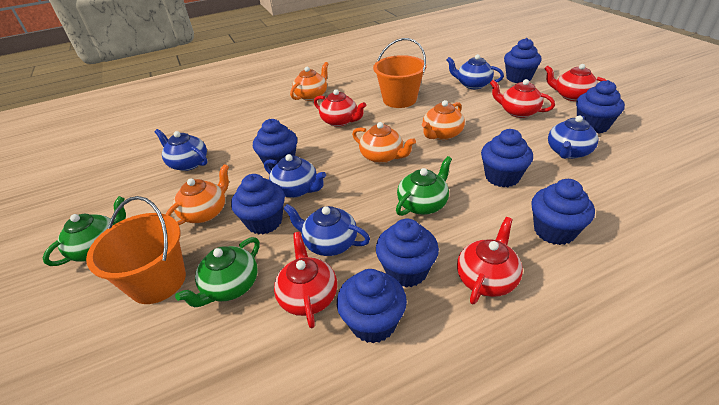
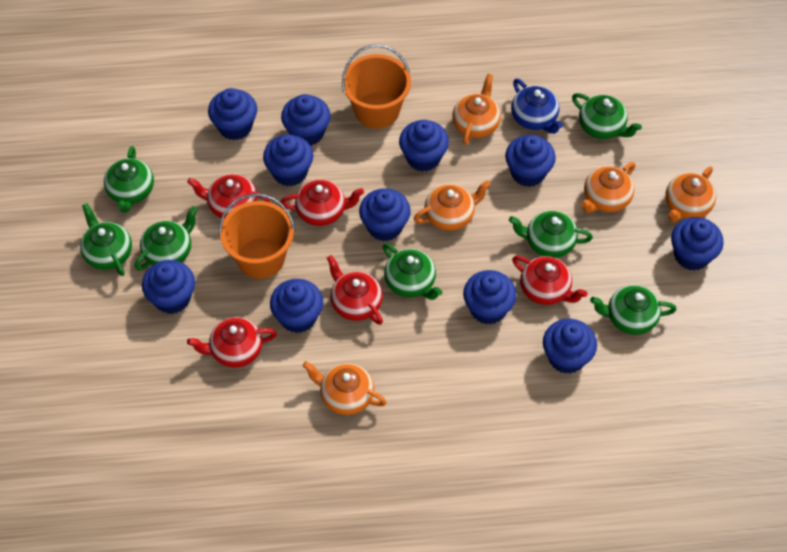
blue cupcake: [231,174,285,235] [253,119,297,170] [337,269,407,343] [376,219,439,288] [481,129,533,188] [504,38,542,83] [531,179,595,245] [576,80,625,134] = 8 -> [142,260,195,314] [208,88,257,140] [263,134,313,186] [270,279,323,333] [281,94,331,146] [359,188,411,241] [399,120,449,172] [463,270,517,325] [505,135,556,187] [543,319,597,374] [671,217,724,271] = 11
blue teapot: [155,129,207,171] [264,154,326,198] [283,204,370,256] [447,54,504,89] [548,116,598,159] = 5 -> [511,79,563,134] = 1
green teapot: [43,196,126,266] [175,237,260,307] [396,156,452,216] = 3 -> [80,203,132,276] [104,146,154,213] [134,206,198,270] [383,243,442,300] [509,211,593,258] [572,93,642,139] [590,285,677,335] = 7
orange teapot: [166,164,229,225] [290,62,328,101] [352,122,416,163] [422,100,465,140] = 4 -> [303,361,387,415] [414,180,491,231] [453,74,501,145] [581,162,635,213] [666,166,716,222] = 5

